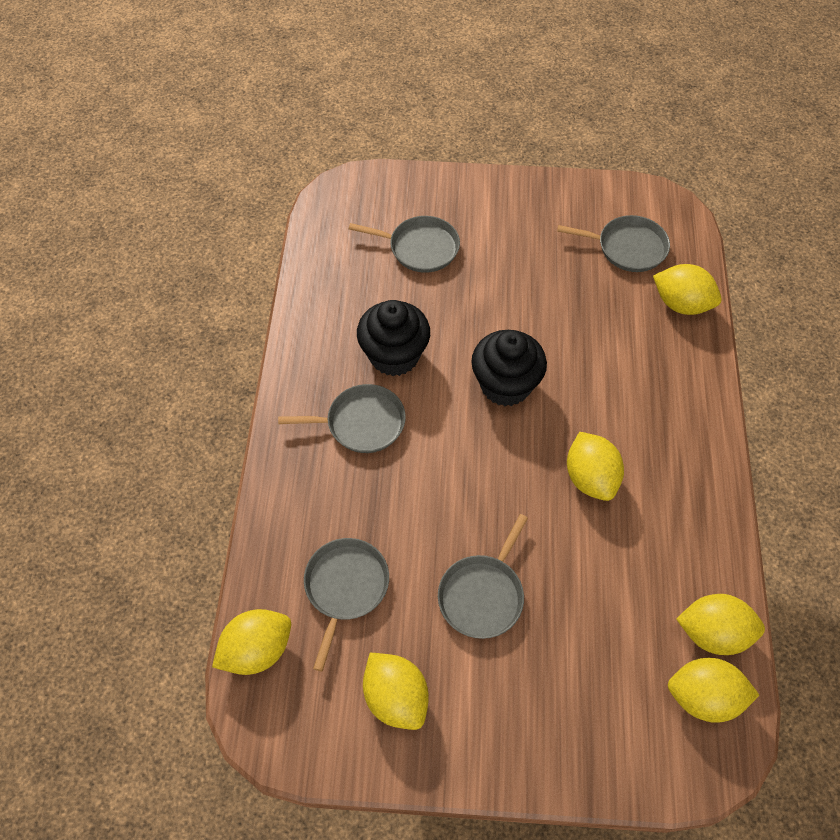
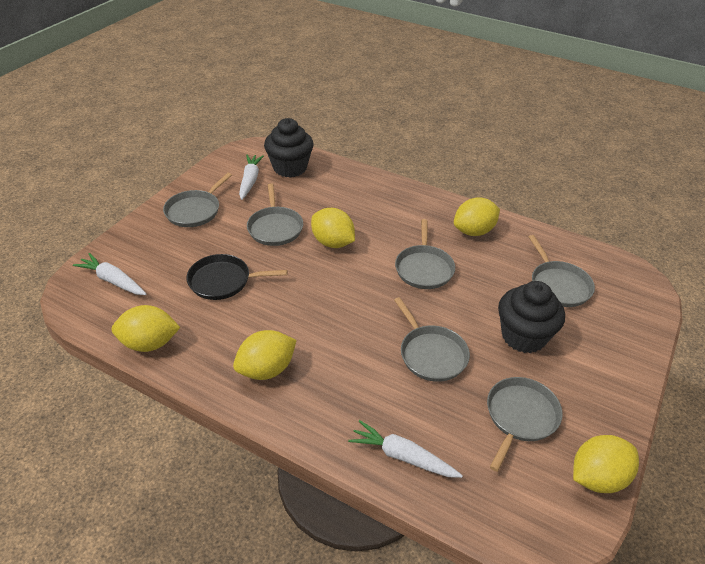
black pan: none = 0 -> [186,254,287,300] = 1
grey pan: [278,384,406,453] [304,538,389,671] [349,216,460,273] [438,514,528,639] [557,215,670,272] = 5 -> [163,173,232,227] [247,183,303,246] [394,297,470,382] [395,219,455,289] [487,377,563,472] [529,235,595,307] = 6
white carrot: none = 0 -> [73,253,146,295] [239,155,264,200] [348,420,463,478] = 3
yellow lemon: [212,609,291,675] [363,653,429,730] [567,432,624,501] [653,264,722,315] [668,658,759,723] [676,594,765,655] = 6 -> [112,305,180,352] [233,330,297,380] [311,208,355,248] [454,197,500,236] [573,435,639,493] = 5

